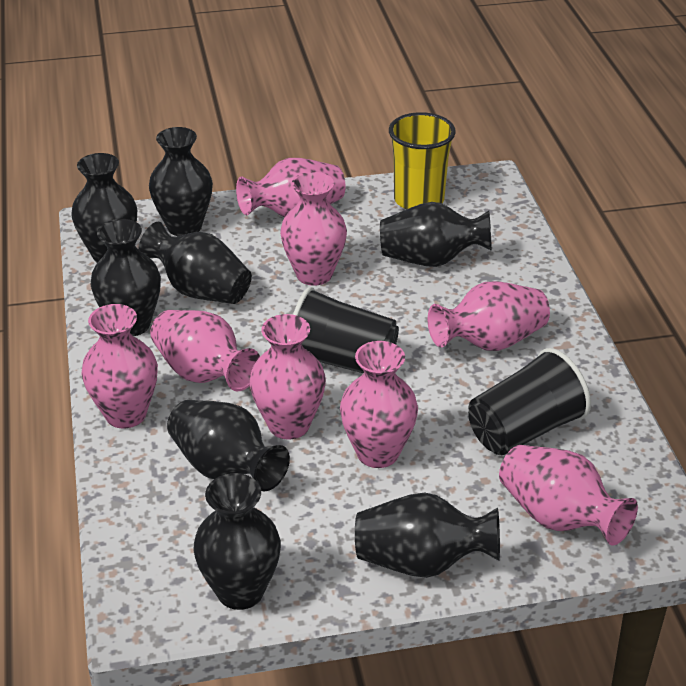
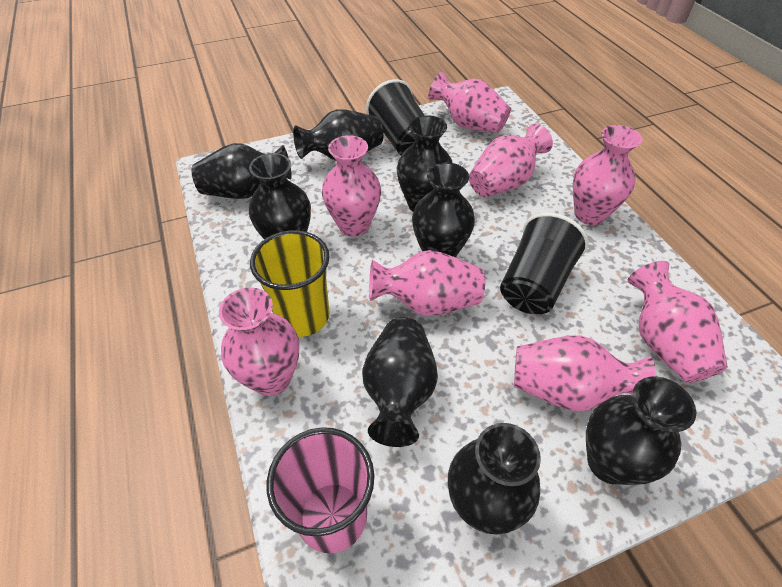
pink cup: none = 0 -> [267,427,374,553] = 1

